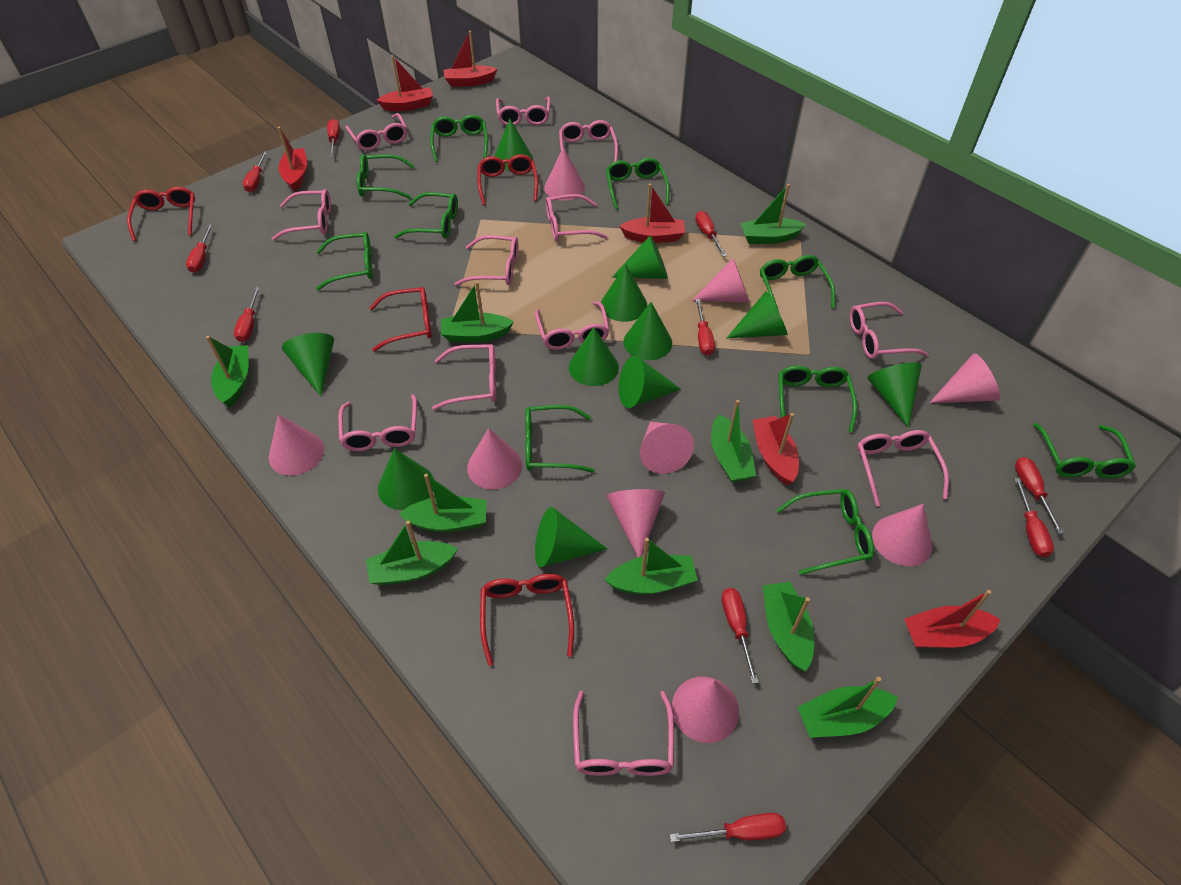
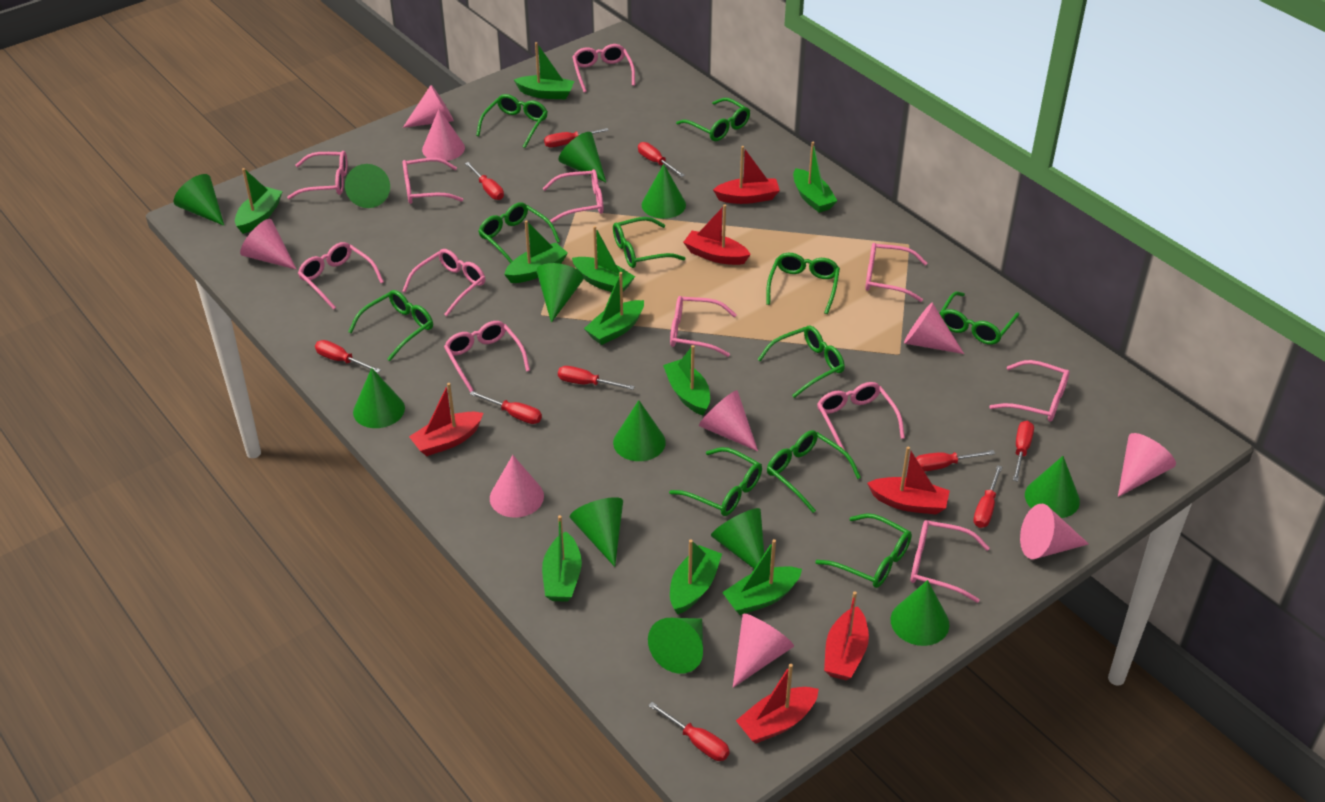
green boat: [206,336,249,407] [366,521,458,585] [399,474,487,532] [441,281,514,342] [605,538,698,595] [711,400,756,483] [741,184,806,244] [763,582,814,671] [798,677,898,738] = 9 -> [235,168,283,234] [504,220,568,283] [514,42,574,99] [542,515,582,602] [572,226,635,292] [584,272,644,345] [663,345,710,416] [670,540,722,614] [722,539,802,615] [793,142,837,213] = 10
green cone: [282,333,334,396] [378,448,434,510] [495,118,533,171] [535,507,607,567] [569,327,619,386] [601,264,647,322] [612,235,668,279] [619,356,681,408] [624,302,672,360] [727,291,788,338] [868,363,922,428] = 11 -> [174,174,224,226] [345,164,390,208] [353,368,405,428] [536,263,584,323] [559,132,606,182] [570,497,623,567] [613,400,666,461] [642,164,686,219] [648,618,703,674] [711,508,764,569] [891,580,950,646] [1025,456,1080,518] = 12
green glasses: [316,232,373,290] [357,154,415,199] [394,192,458,238] [430,115,488,162] [525,405,595,473] [606,158,670,210] [760,255,835,314] [776,489,874,575] [779,365,857,433] [1033,423,1136,479] = 10 -> [348,290,433,361] [476,94,548,148] [479,202,560,263] [613,217,686,268] [669,447,762,516] [676,98,750,141] [757,326,845,398] [766,253,840,314] [767,430,861,513] [815,513,912,588] [939,291,1020,345] = 11
red glasses: [127,187,195,241] [369,287,432,351] [477,154,538,205] [480,574,574,666] = 4 -> none = 0

